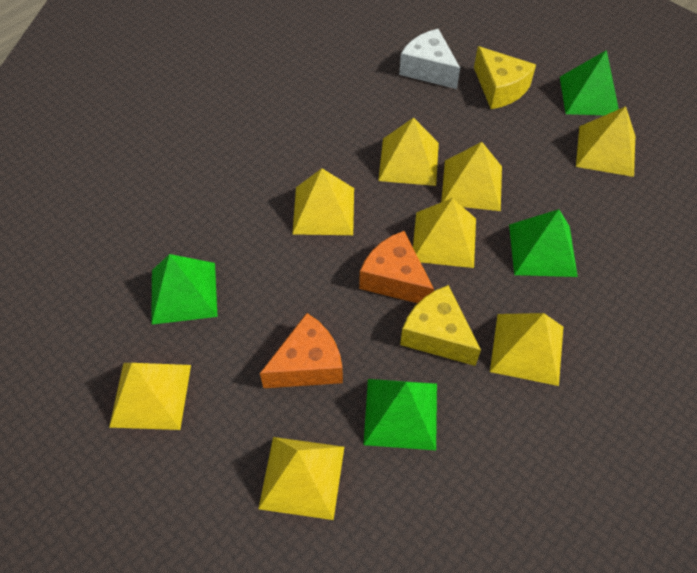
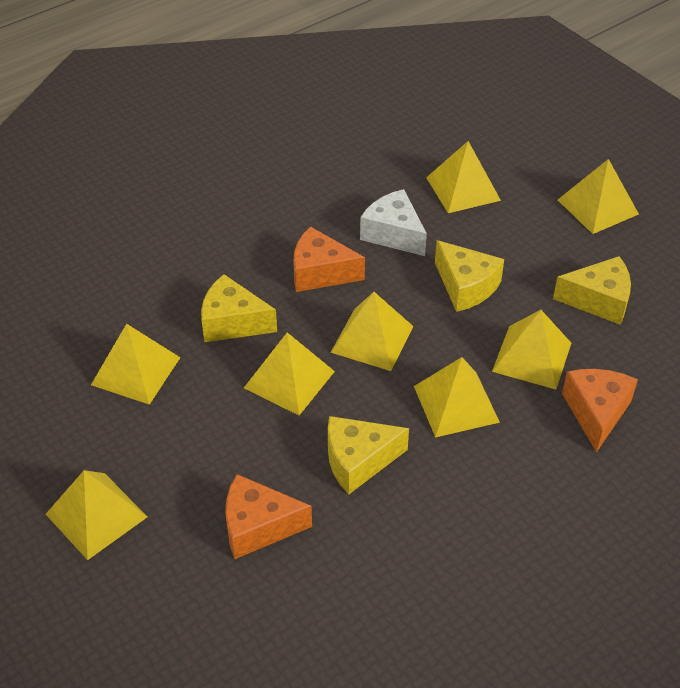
green pyramid: [151,254,218,325] [364,379,437,450] [509,209,578,277] [560,50,619,115] = 4 -> none = 0
orange cheese: [260,313,343,388] [359,231,434,303] = 2 -> [225,474,312,559] [293,226,365,292] [562,369,638,453] = 3
yellow cheese: [400,285,481,366] [474,46,536,109] = 2 -> [201,274,277,342] [328,416,409,494] [435,240,504,312] [553,256,631,325] = 4

